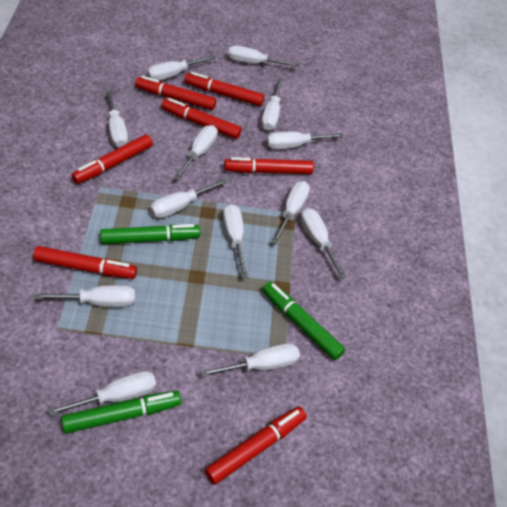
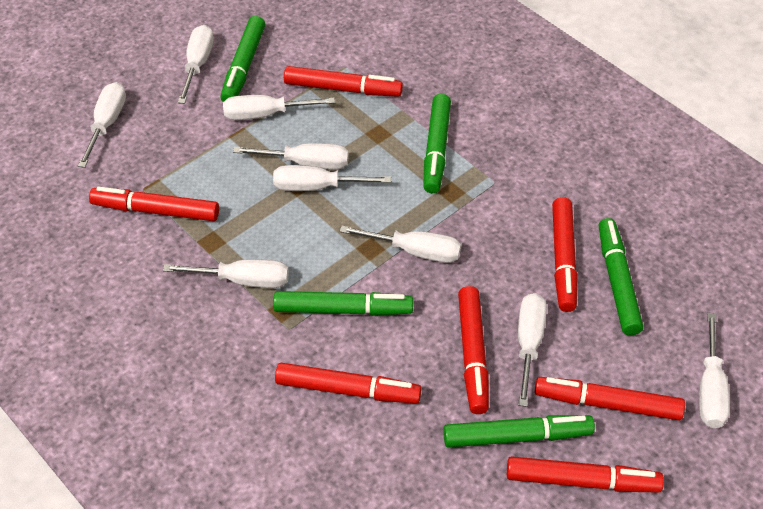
green marker: [61,391,181,434] [100,224,200,244] [262,282,345,360] = 3 -> [220,16,265,102] [273,291,413,316] [424,94,451,193] [443,415,595,448] [599,218,643,336] = 5
white screwdriver: [35,285,135,307] [48,371,156,416] [106,90,128,147] [147,55,215,81] [150,179,228,218] [173,125,218,180] [200,343,300,377] [223,204,248,278] [228,45,299,67] [261,78,283,131] [266,131,344,149] [272,181,310,244] [301,208,346,279] = 13 -> [78,82,126,168] [163,259,289,288] [178,25,214,104] [223,95,335,120] [233,143,349,170] [273,165,391,191] [339,226,461,263] [518,293,547,407] [699,313,730,428] = 9

